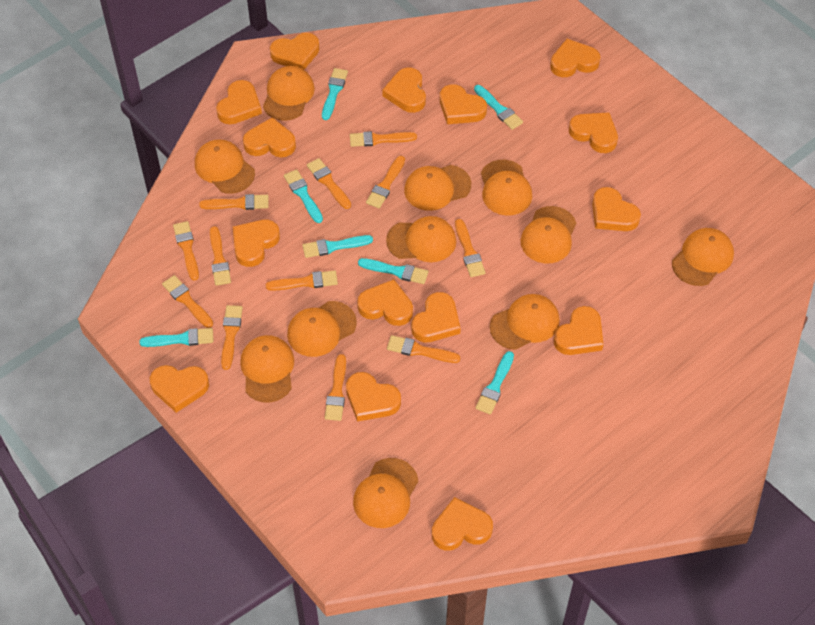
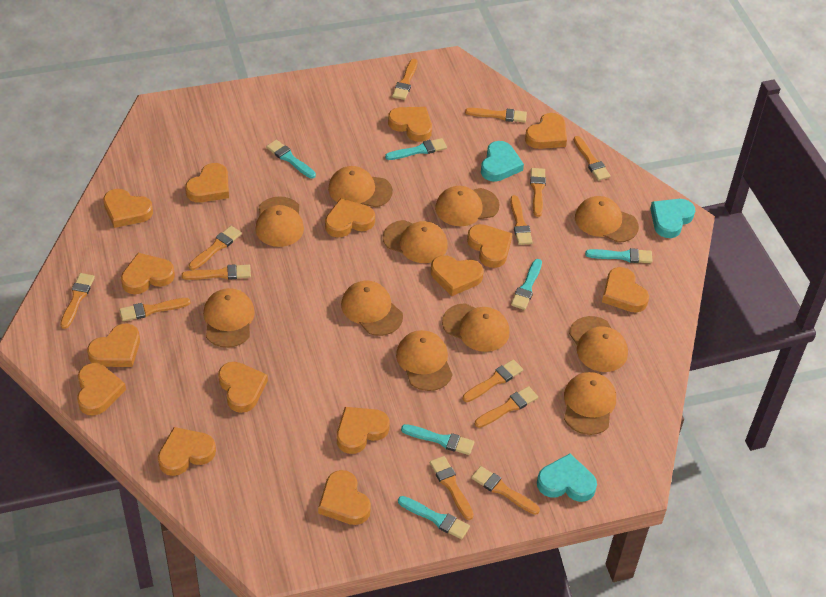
orange brush: [162,275,213,328] [173,221,199,280] [199,194,269,210] [210,226,231,286] [221,305,243,370] [266,270,338,291] [307,158,351,209] [325,354,346,421] [350,131,417,147] [366,156,405,208] [387,335,460,363] [455,219,485,277] = 12 -> [60,273,95,329] [119,298,191,321] [182,264,251,280] [189,226,242,270] [392,59,418,100] [430,456,474,520] [463,359,523,402] [465,108,527,122] [471,466,540,515] [475,386,538,428] [510,195,533,245] [530,168,546,217] [574,136,611,181] = 13
turquoise brush: [139,328,214,347] [284,169,323,223] [302,235,373,258] [322,68,348,120] [358,258,429,284] [474,85,523,130] [476,351,514,414] = 7 -> [266,140,316,179] [385,138,447,160] [398,496,470,539] [401,424,474,455] [511,259,542,310] [585,248,653,263] = 6
turquoise heart: none = 0 -> [481,141,524,182] [537,454,597,502] [650,199,695,238] = 3

